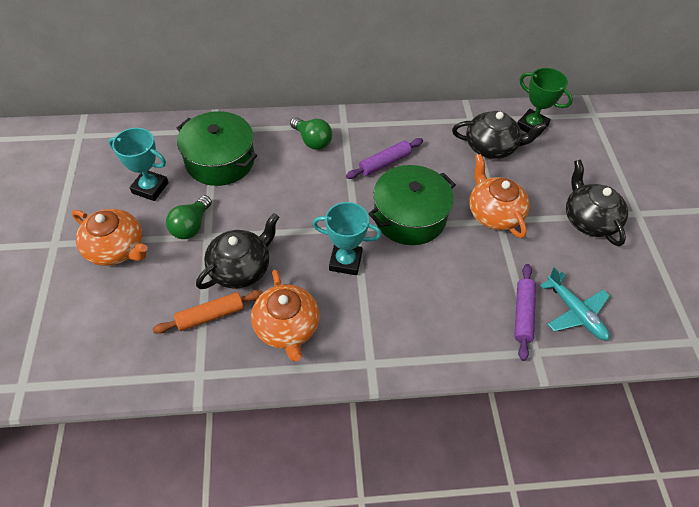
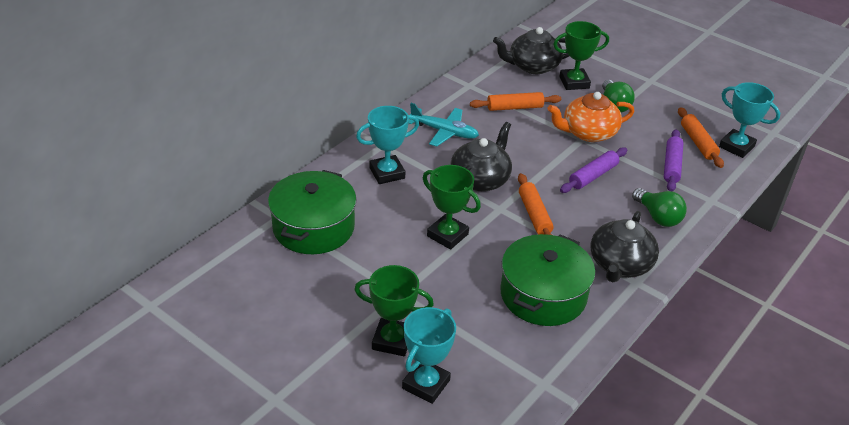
green trophy: [517,68,573,138] = 1 -> [354,265,434,356] [423,165,481,250] [553,21,609,90] = 3
orange rolling pin: [153,290,263,334] = 1 -> [470,92,561,111] [518,173,554,235] [678,107,724,168] = 3
orange teapot: [72,209,148,266] [251,269,319,362] [469,154,530,238] = 3 -> [547,92,634,142] = 1
turquoise trophy: [108,128,169,201] [312,202,382,275] = 2 -> [356,106,419,184] [402,307,456,404] [719,82,780,158] = 3

